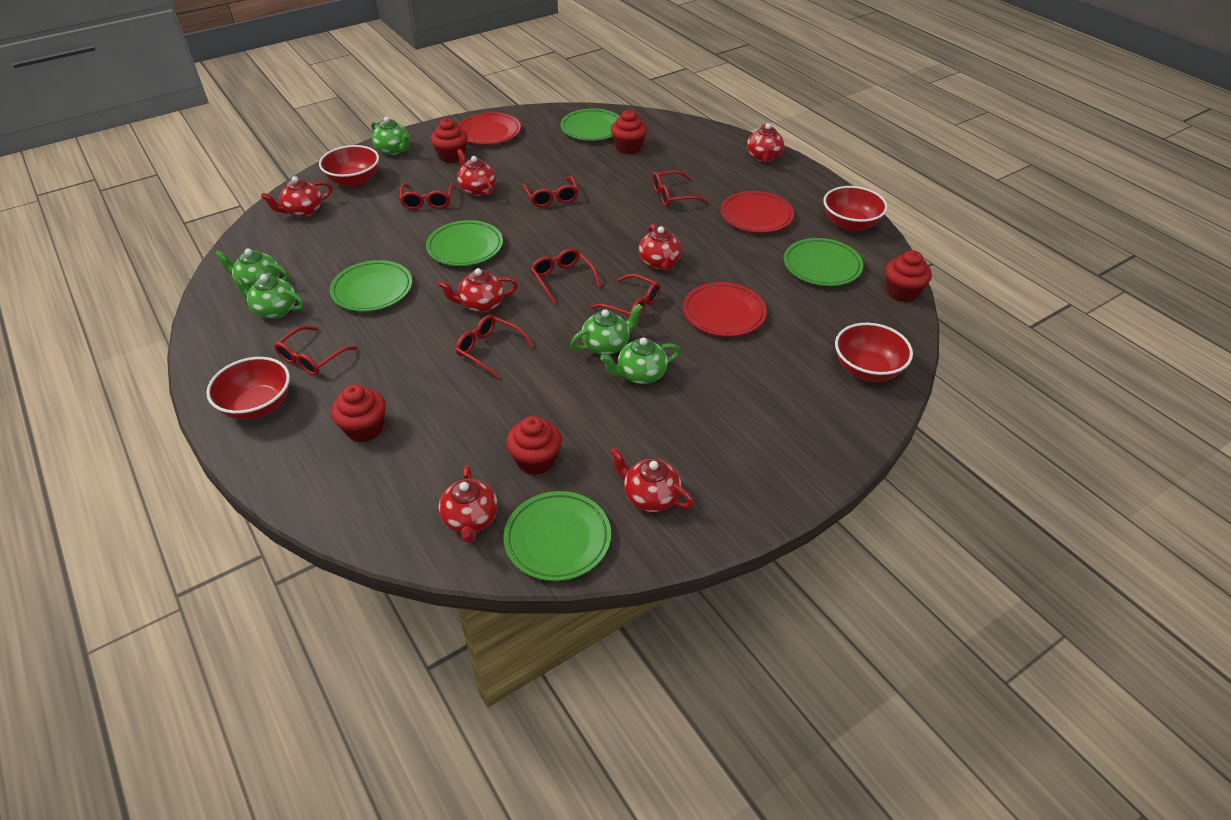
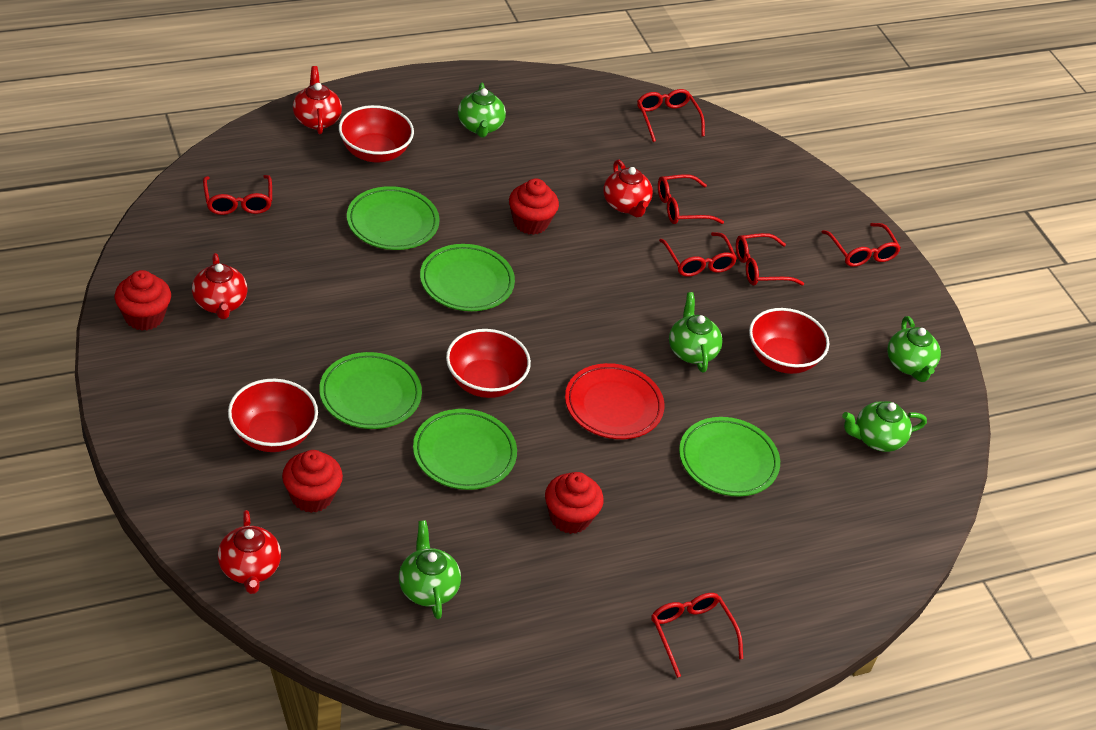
red cupcake: [331,384,386,442] [430,118,468,163] [506,416,562,475] [611,110,647,154] [885,250,932,302] = 5 -> [115,270,171,331] [282,450,343,513] [509,178,559,235] [545,472,604,534] = 4
red plate: [458,112,521,145] [683,282,767,337] [720,191,794,233] = 3 -> [565,363,665,439] = 1
red teapot: [261,176,332,217] [438,268,518,313] [438,465,498,543] [457,149,496,196] [610,448,694,512] [638,224,682,271] [747,123,784,162] = 7 -> [192,253,247,319] [218,510,281,594] [293,66,342,134] [603,160,653,217] = 4

